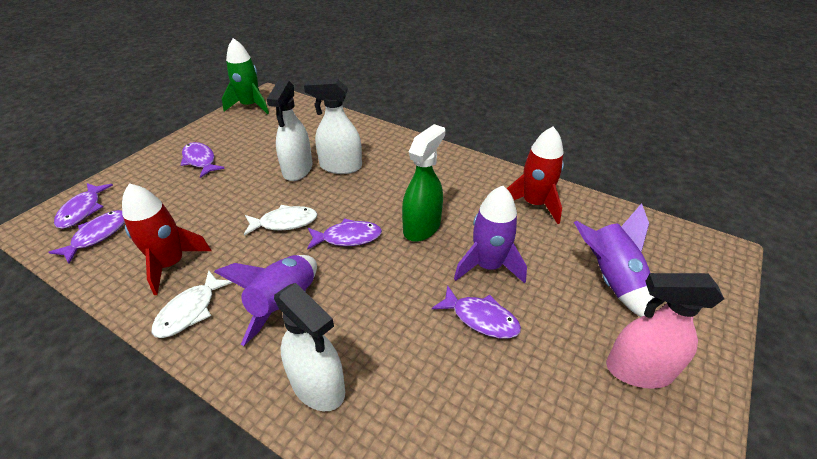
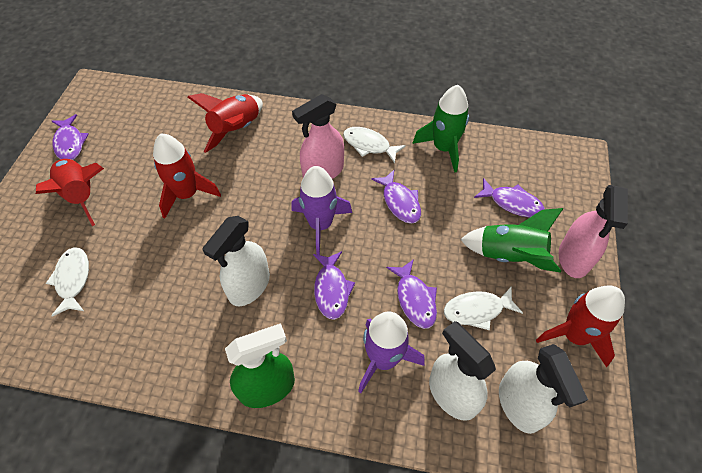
green rocket: [222,38,269,114] = 1 -> [412,85,469,173] [460,208,563,273] = 2
pink spray bottle: [606,273,724,389] = 1 -> [292,94,344,179] [559,185,628,278] = 2
purple rocket: [214,255,317,346] [454,185,527,283] [574,203,654,317] = 3 -> [291,166,352,255] [358,311,425,393] = 2
red rocket: [122,183,211,295] [506,127,564,224] = 2 -> [36,159,104,226] [153,134,221,219] [188,93,263,153] [536,285,625,367] = 4
white fish: [152,270,233,338] [244,205,317,236] = 2 -> [46,247,89,317] [343,127,406,163] [444,286,523,330] = 3

